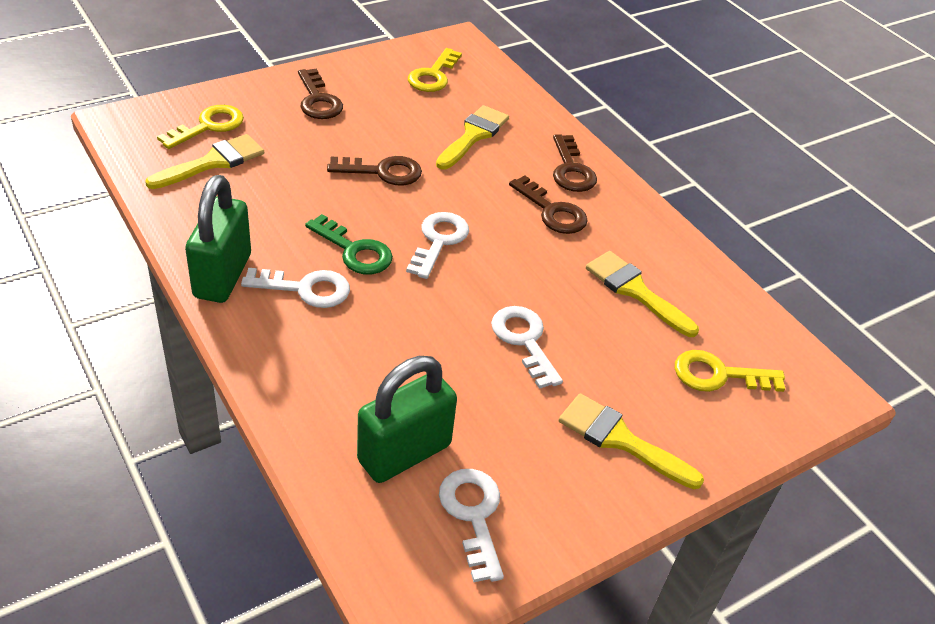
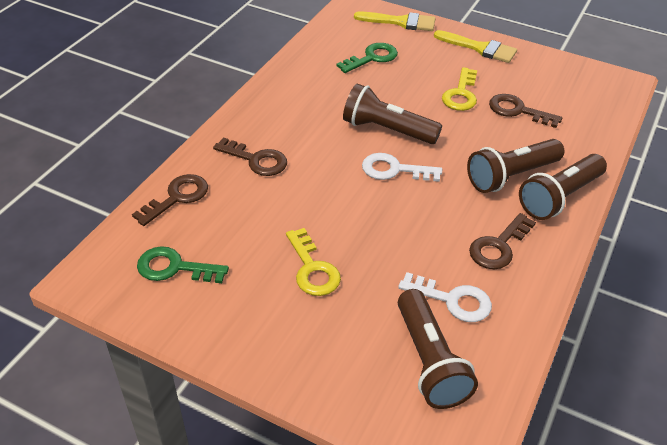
brown flashlight: none = 0 -> [343,84,442,144] [398,289,478,409] [467,139,564,193] [519,154,607,220] = 4
green key: [305,214,393,274] = 1 -> [137,246,229,283] [337,43,398,73] = 2
green padlock: [185,175,251,303] [357,356,457,483] = 2 -> none = 0
white key: [241,268,350,308] [406,212,469,279] [439,469,504,582] [491,306,563,389] = 4 -> [362,153,442,182] [398,272,492,322] = 2
yellow brush: [145,134,264,189] [436,105,509,170] [559,393,704,489] [586,251,699,337] = 4 -> [354,11,436,31] [434,30,517,63] = 2
yellow key: [157,105,244,149] [408,48,462,92] [675,350,785,392] = 3 -> [286,228,341,296] [442,67,477,111] = 2

